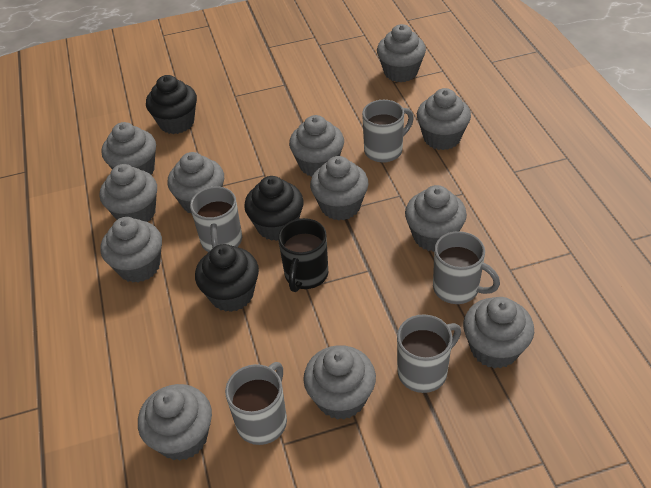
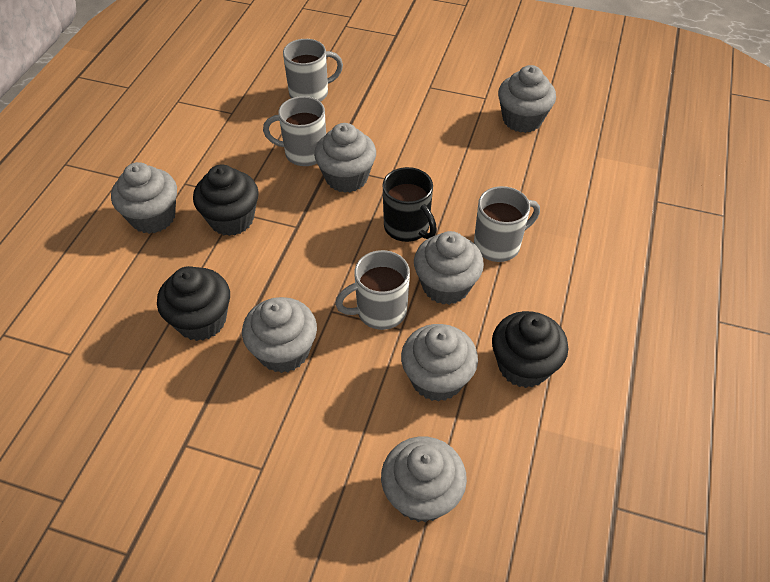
grey cupcake: [100,164,157,222] [100,217,162,283] [102,122,156,174] [138,384,212,461] [167,152,224,214] [289,115,344,177] [303,345,376,420] [310,156,368,221] [377,24,426,82] [405,185,467,252] [417,88,471,150] [463,297,534,369] = 12 -> [111,162,177,234] [242,297,317,373] [314,123,376,193] [381,436,467,523] [401,324,478,402] [414,231,484,305] [498,65,556,133] = 7
grey mug: [190,186,242,252] [225,362,287,445] [362,100,414,163] [397,314,461,393] [433,231,500,304] = 5 -> [263,96,326,166] [283,39,343,102] [335,250,410,330] [474,186,540,262] = 4

